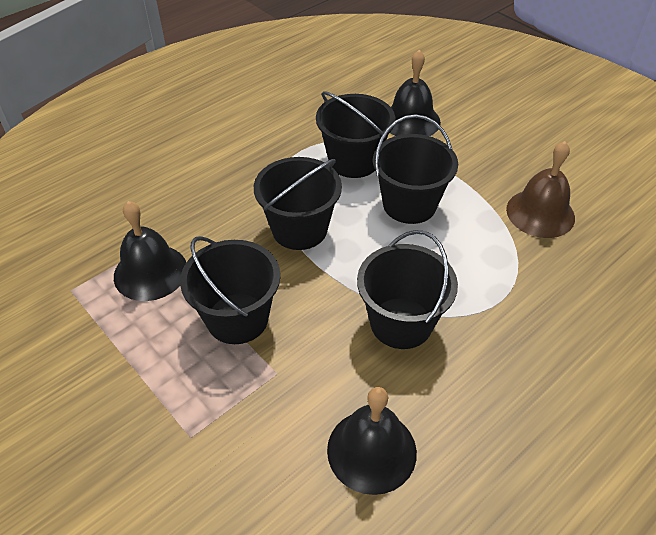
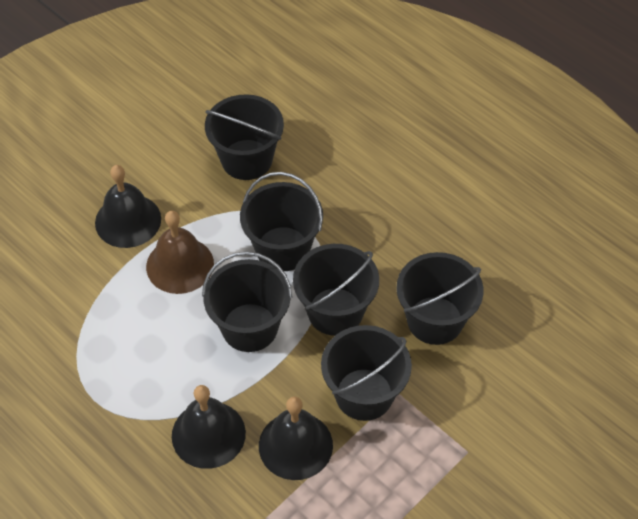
black bucket: [180,236,280,344] [254,157,342,250] [316,91,395,178] [357,230,458,349] [373,114,458,224] = 5 -> [202,251,292,352] [205,94,284,180] [240,172,323,271] [293,244,379,336] [321,325,412,421] [396,252,484,345] = 6

